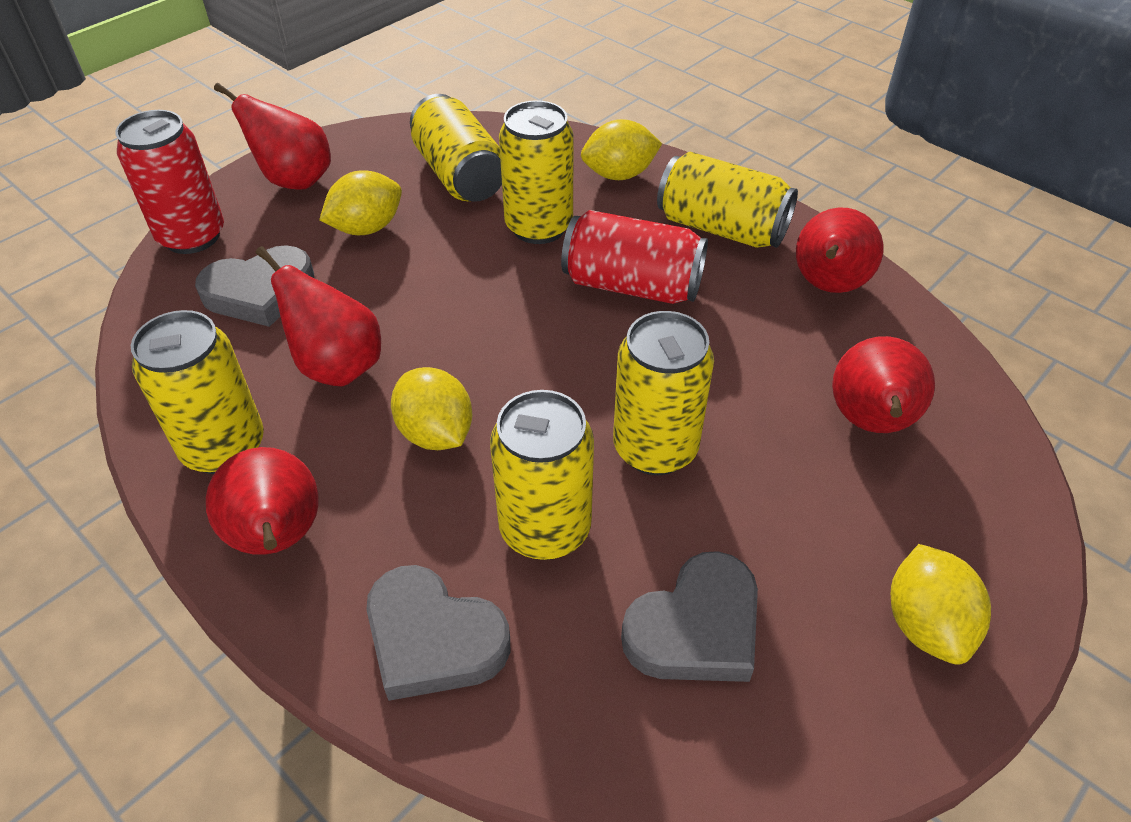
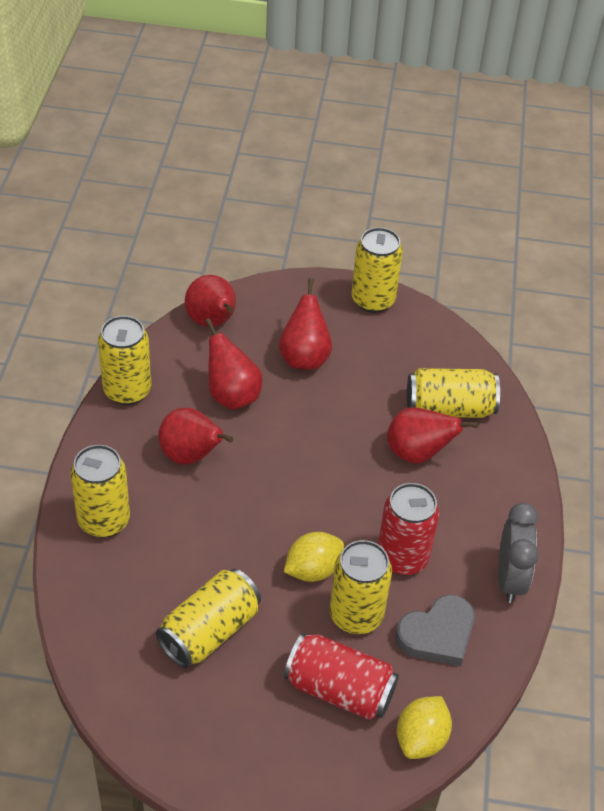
grey clock: none = 0 -> [498,503,539,603] = 1
grey heart: [195,245,314,327] [366,565,510,701] [621,551,758,682] = 3 -> [396,595,475,667] = 1
yellow lemon: [319,170,402,235] [391,367,473,450] [581,119,662,180] [891,544,991,665] = 4 -> [284,532,344,582] [397,696,452,759] = 2

